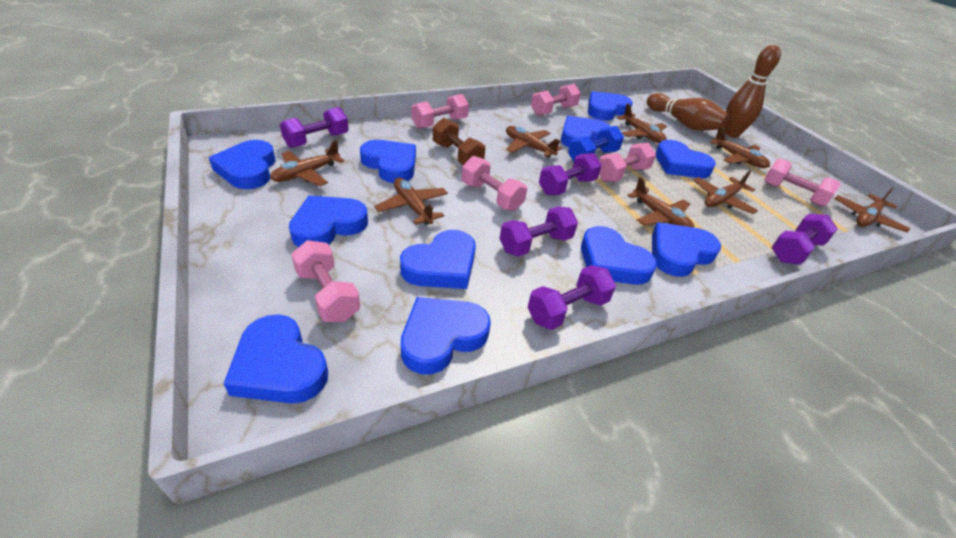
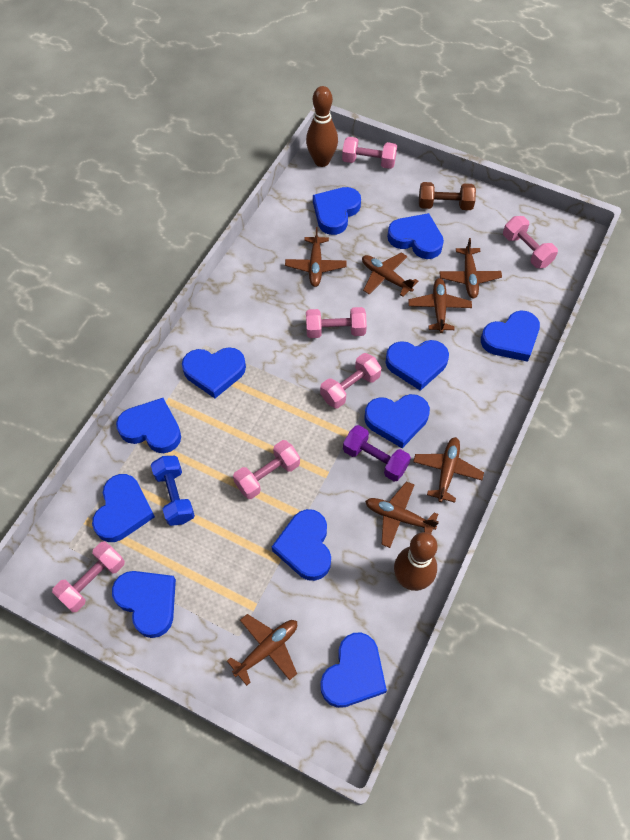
brown plane: [270,140,344,186] [374,178,448,225] [506,126,562,158] [617,103,667,143] [627,177,694,227] [693,170,758,214] [710,127,770,168] [834,187,911,233] = 8 -> [227,614,297,686] [285,227,347,287] [362,252,418,297] [365,482,439,548] [408,278,472,333] [413,437,484,503] [439,238,502,299] = 7
purple dumbbell: [280,107,349,148] [500,206,578,256] [527,265,616,330] [539,153,602,195] [771,214,838,265] = 5 -> [343,425,411,481] = 1

